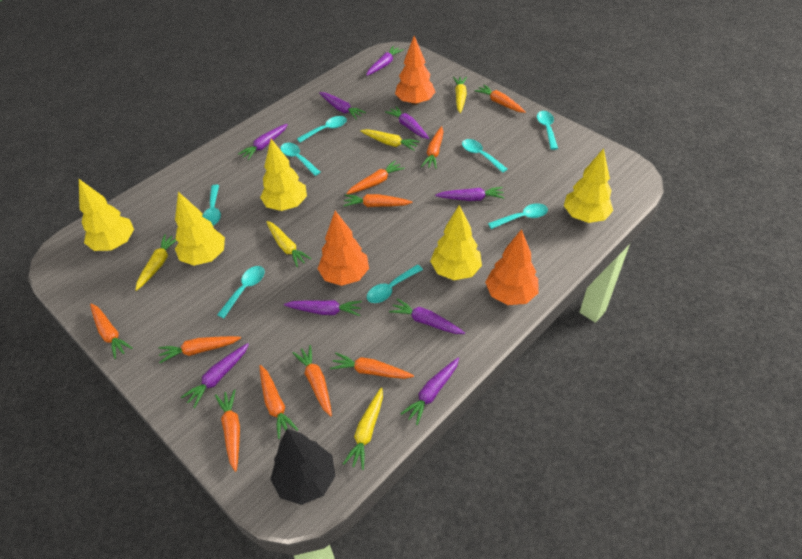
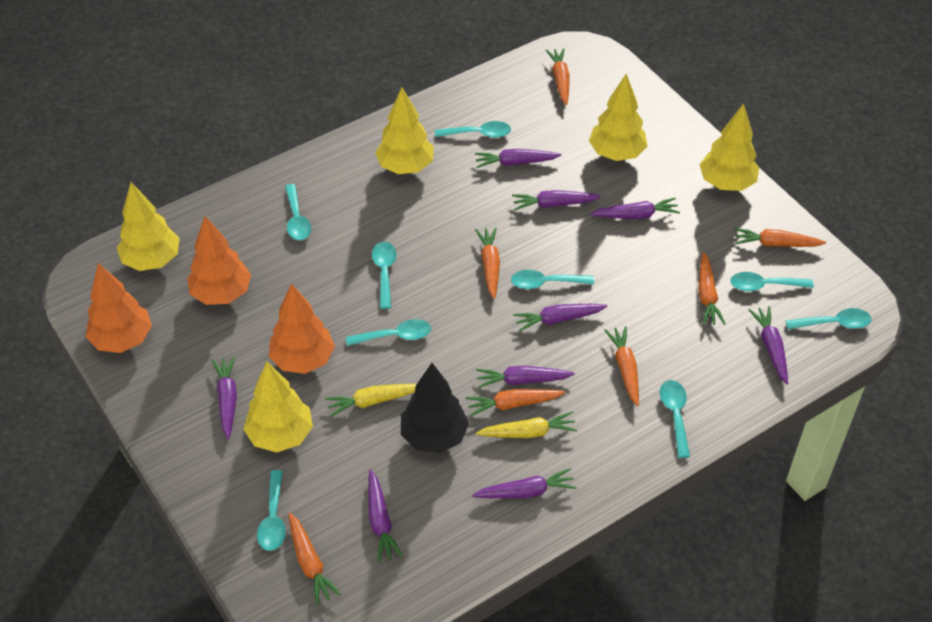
orange carrot: [90,304,133,359] [159,336,241,363] [215,389,240,472] [260,365,298,439] [292,345,332,416] [330,352,414,379] [343,194,412,207] [346,160,405,194] [421,126,444,169] [475,84,526,113] = 10 -> [289,513,341,605] [466,389,565,417] [475,227,500,299] [546,48,570,105] [604,326,639,406] [698,252,725,325] [734,228,826,247] = 7
turquoise spoon: [202,185,221,226] [217,266,265,318] [281,143,321,176] [297,116,347,143] [367,265,423,303] [462,139,507,173] [488,203,548,229] [537,111,558,150] = 8 -> [257,470,286,551] [285,184,311,240] [346,319,431,346] [372,242,396,309] [435,121,511,138] [511,270,594,289] [660,380,690,458] [730,272,814,291] [785,308,872,329] = 9
yellow carrot: [135,234,177,291] [266,221,312,267] [343,388,383,470] [360,129,420,151] [453,77,467,113] = 5 -> [325,384,417,417] [476,411,577,438] = 2

